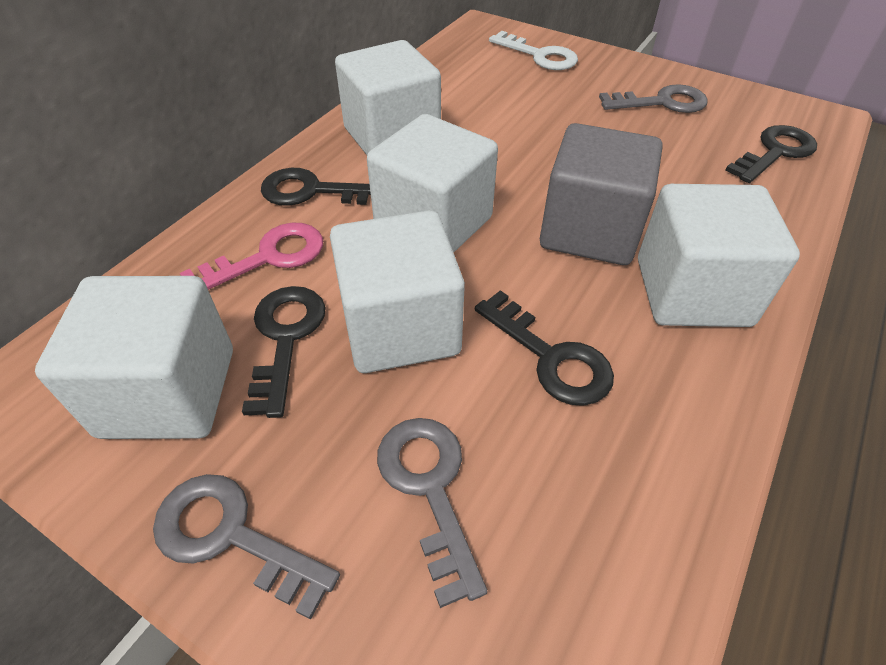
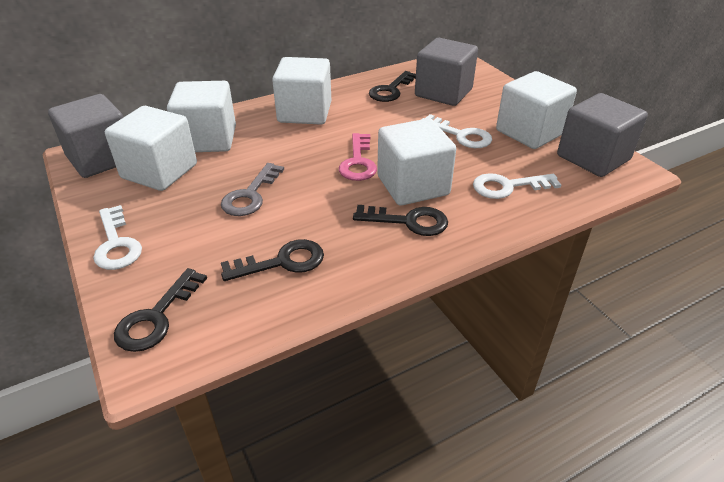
grey cube: [540,123,663,265] = 1 -> [48,94,123,178] [415,38,478,106] [557,93,648,177] = 3
grey key: [153,474,340,620] [377,418,487,608] [599,84,708,113] = 3 -> [221,163,284,216] = 1
white key: [489,31,578,70] = 1 -> [93,205,142,270] [421,114,492,148] [473,173,561,199] = 3

